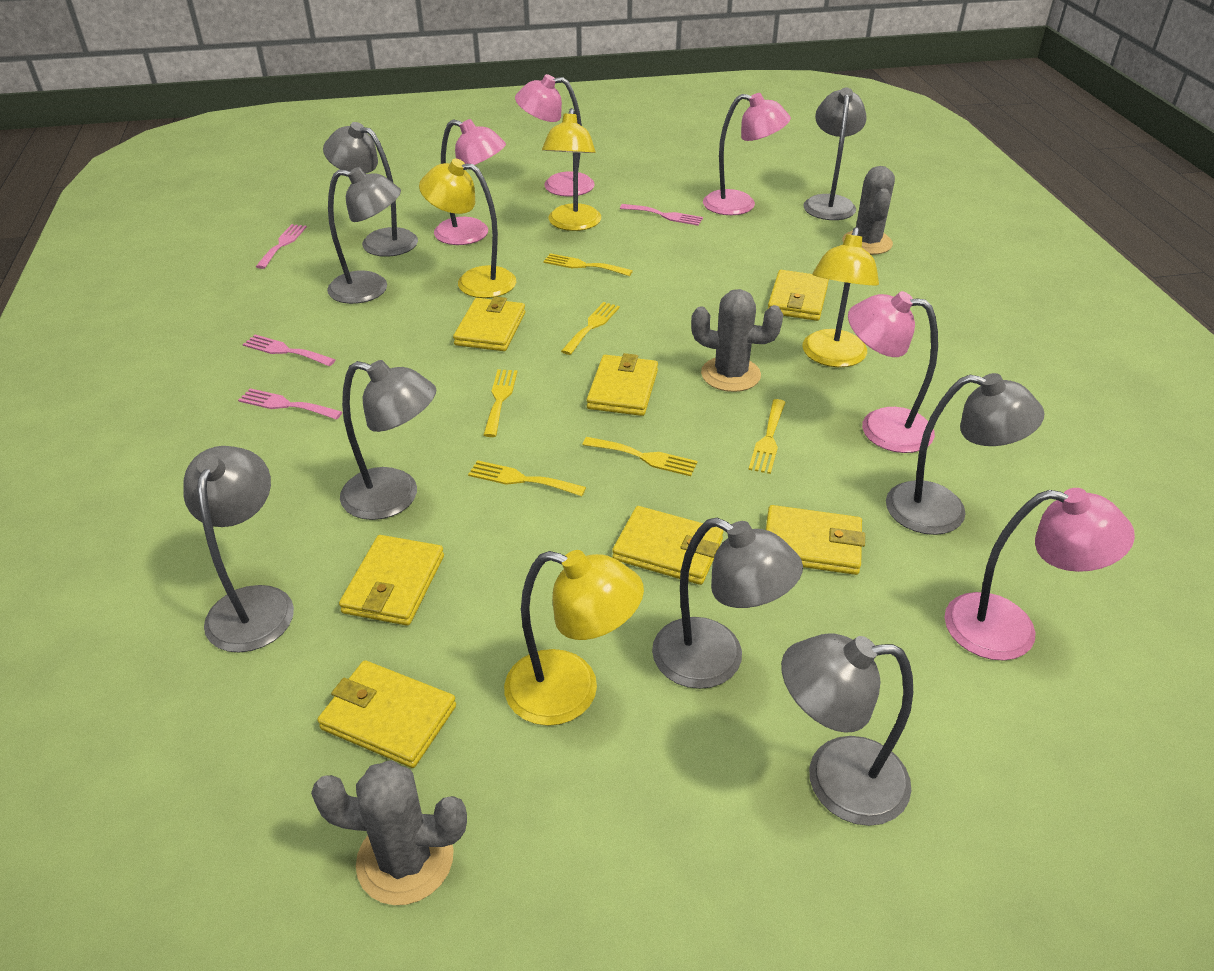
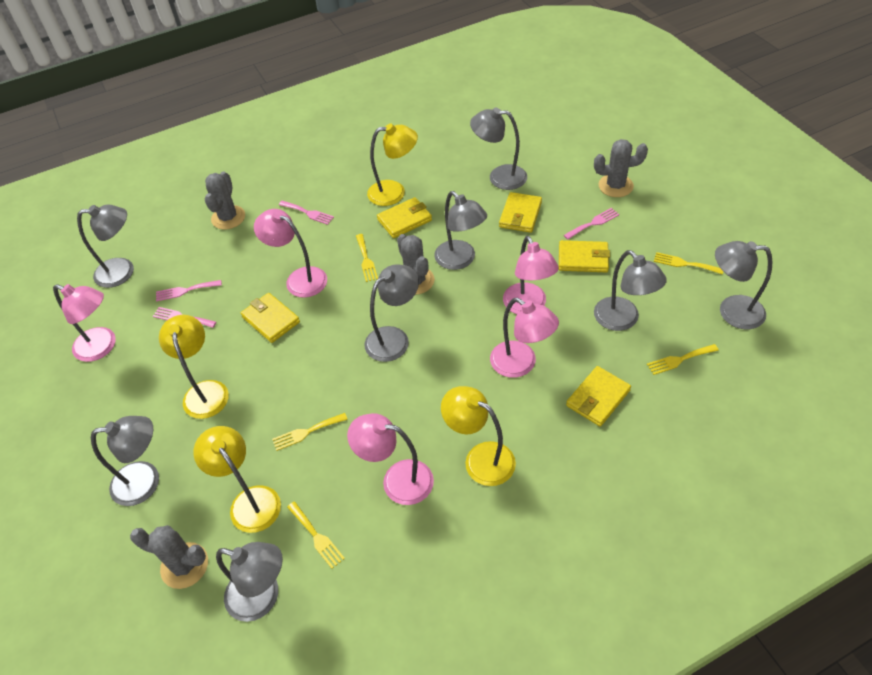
grey cactus: [311,760,467,905] [691,289,783,392] [842,166,895,255] = 3 -> [130,525,208,589] [205,171,245,230] [397,234,435,295] [594,139,648,197] = 4
yellow fork: [468,460,586,496] [483,369,517,437] [543,253,633,276] [561,302,620,355] [582,437,698,476] [748,399,786,474] = 6 -> [272,413,348,451] [287,501,345,569] [356,234,378,282] [647,344,719,375] [654,252,723,275] = 5
yellow wallet: [317,660,456,768] [339,535,444,626] [453,296,525,351] [587,353,658,416] [612,506,723,585] [766,505,865,575] [768,270,829,321] = 7 -> [241,293,300,343] [377,197,432,238] [499,192,542,233] [559,240,610,272] [566,366,631,427] = 5

